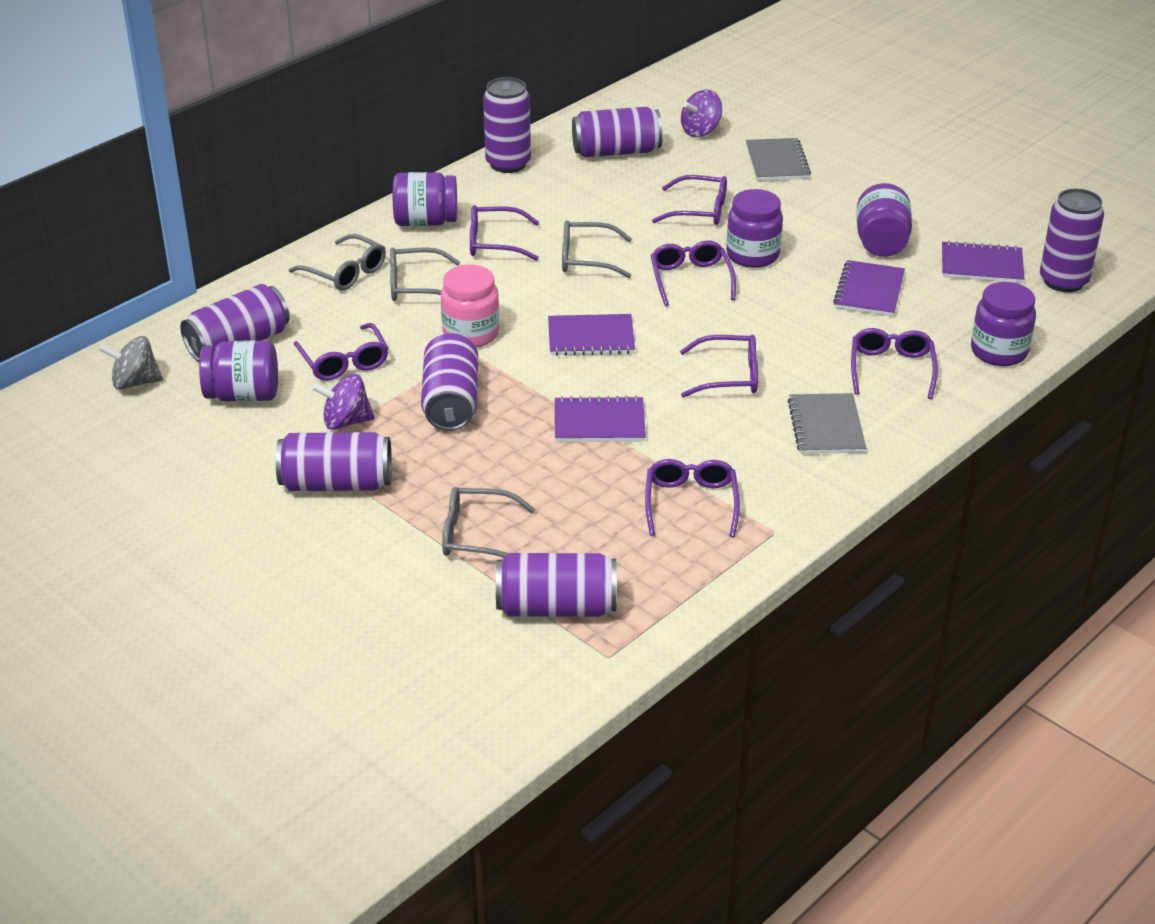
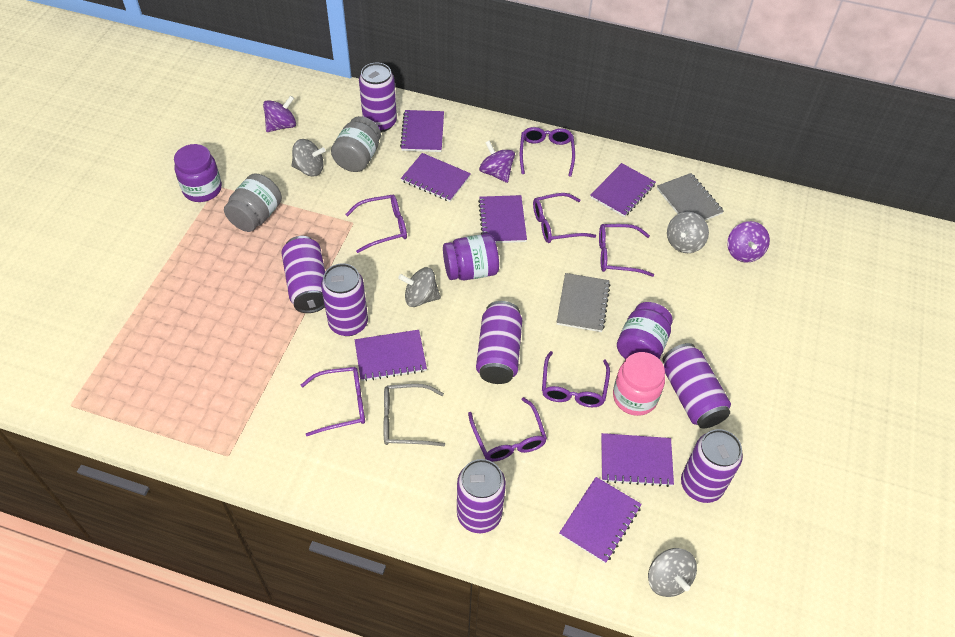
grey glasses: [289,234,386,291] [390,247,460,301] [442,487,536,558] [562,220,632,278] = 4 -> [383,384,445,446] = 1
grey jar: none = 0 -> [224,174,282,232] [331,116,381,172] = 2
grey spinning top: [99,336,163,390] = 1 -> [292,139,326,176] [398,267,441,307] [648,548,697,597] [667,212,709,253] = 4
purple jar: [199,340,278,402] [392,172,457,226] [726,189,783,268] [856,183,912,257] [971,282,1036,366] = 5 -> [174,144,222,202] [443,234,499,280] [617,302,673,359] = 3
purple notebook: [548,314,635,356] [555,396,646,442] [833,260,905,316] [942,241,1024,283] = 4 -> [355,330,427,381] [400,110,444,152] [401,153,471,202] [478,195,527,243] [559,477,642,563] [590,163,656,217] [601,433,674,487] = 7
purple spinning top: [312,374,375,430] [681,90,722,137] = 2 -> [263,96,296,132] [479,140,515,183] [727,221,770,263] = 3

